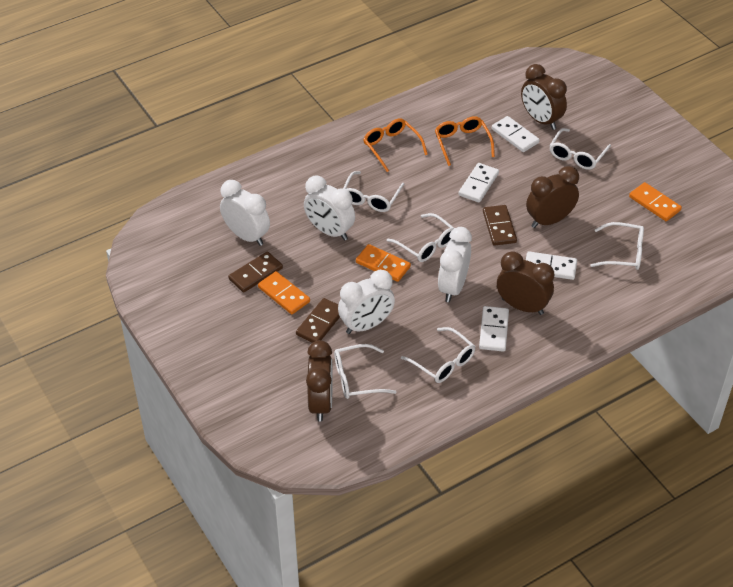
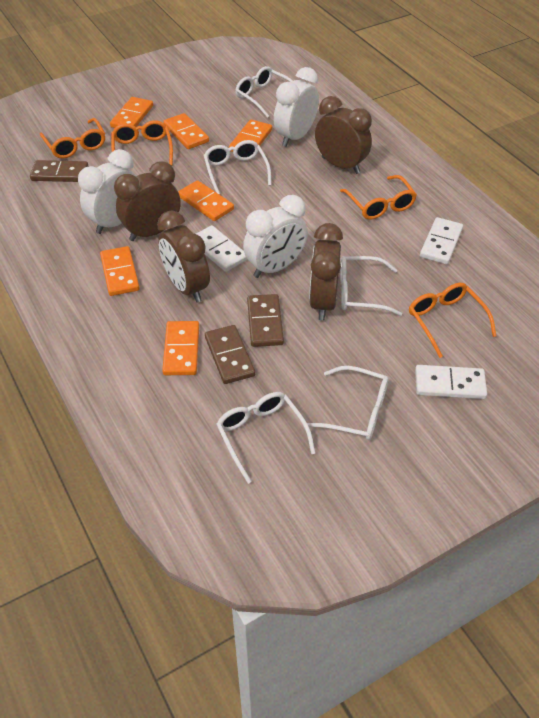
orange domino: [258,271,310,314] [356,244,411,282] [629,182,682,221] = 3 -> [100,246,140,296] [110,97,153,128] [162,321,199,375] [163,113,209,149] [178,180,234,221] [229,120,272,152] = 6
orange glasses: [363,118,428,172] [435,116,495,166] = 2 -> [40,118,105,159] [111,120,173,166] [340,175,417,220] [409,283,496,358] = 4
white clock: [220,180,270,246] [304,176,355,241] [338,270,395,334] [438,227,472,302] = 4 -> [78,149,136,234] [243,195,308,278] [274,67,319,147] = 3
white domino: [459,163,499,203] [479,306,509,352] [492,116,539,152] [526,251,577,280] = 4 -> [196,225,248,272] [415,365,487,399] [420,217,463,264] = 3
white glasses: [334,344,396,399] [343,171,405,212] [387,213,454,262] [401,327,475,383] [549,128,611,170] [590,222,644,270] = 6 -> [204,140,272,195] [216,392,315,484] [235,66,293,118] [307,366,389,440] [340,256,402,316] = 5

